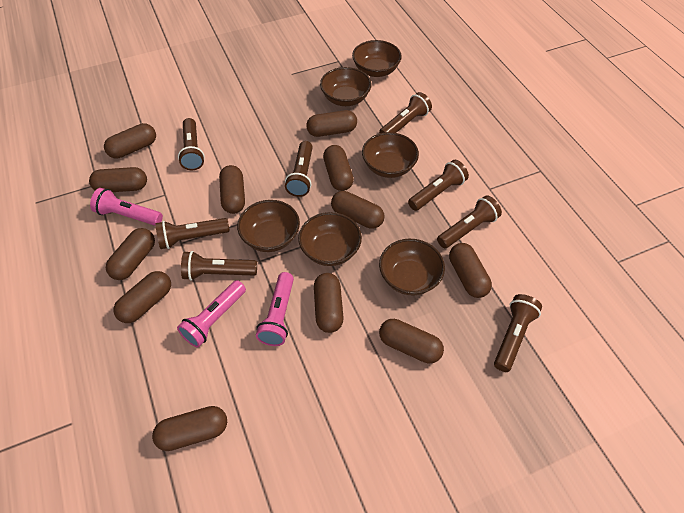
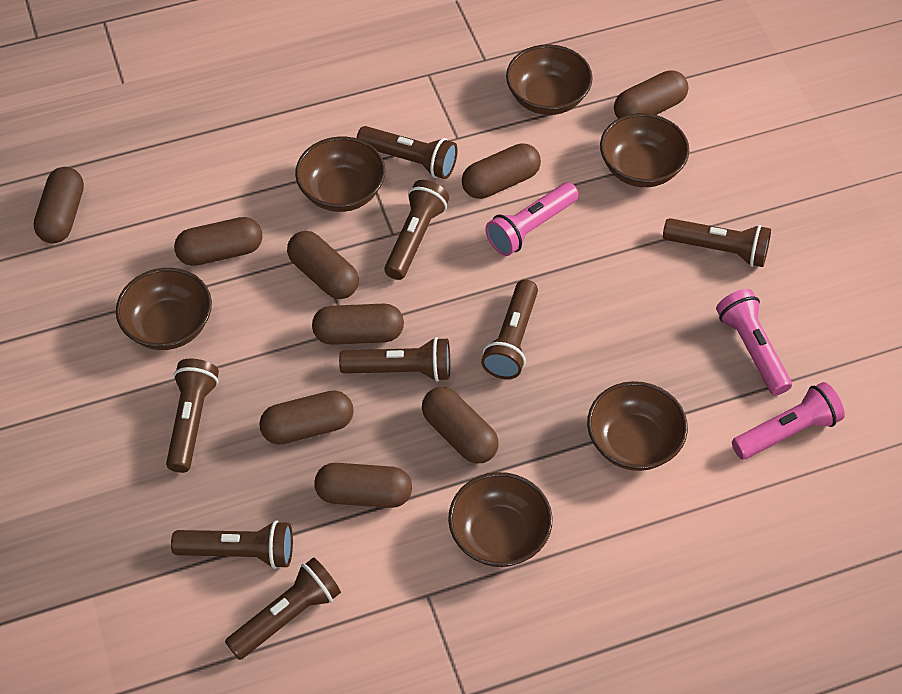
brown capsule: [89,167,147,192] [104,123,156,159] [106,228,155,280] [113,271,171,323] [152,406,227,451] [219,165,245,214] [306,110,357,137] [314,273,344,333] [323,145,354,191] [331,191,384,229] [379,319,444,363] [449,243,492,298] = 12 -> [34,167,84,243] [174,217,262,266] [259,390,354,445] [287,231,359,299] [312,303,404,345] [314,463,412,508] [422,387,499,464] [462,143,541,199] [614,70,688,119] = 9

